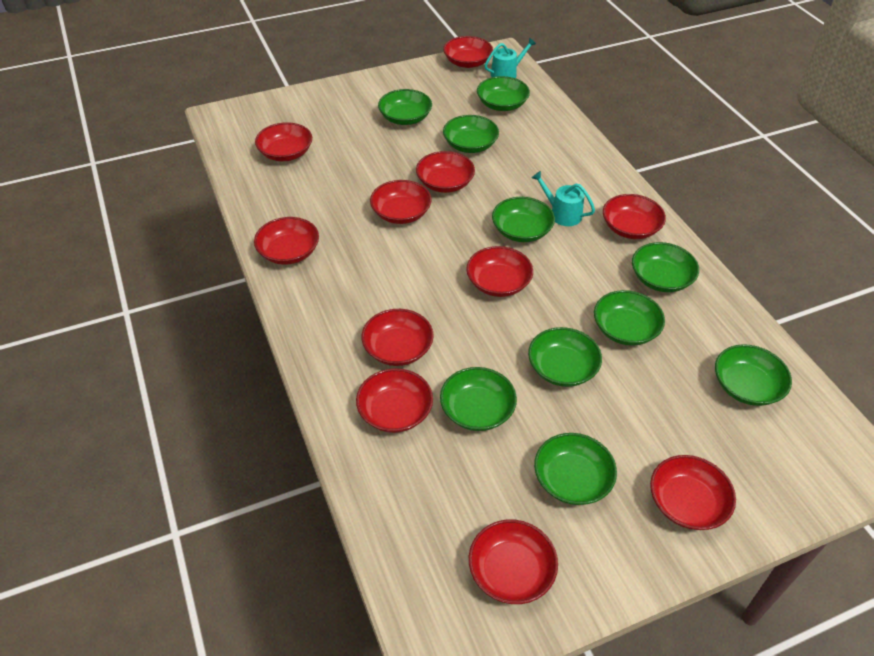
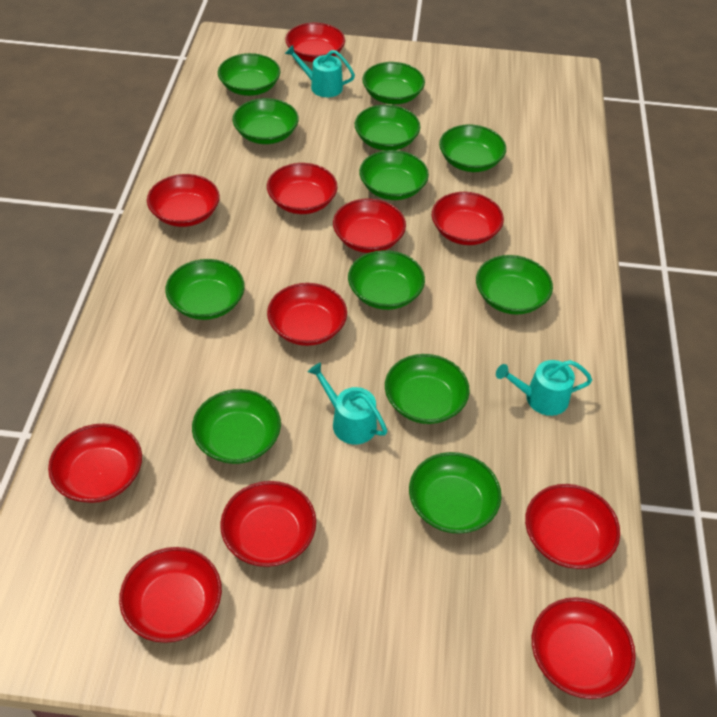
green bowl: [378,89,432,125] [440,367,517,431] [443,115,499,153] [477,76,530,111] [492,197,555,242] [528,327,602,387] [534,433,617,505] [594,290,665,346] [632,242,699,292] [715,344,792,406] = 10 -> [165,259,245,320] [192,389,281,464] [218,53,280,96] [233,98,299,144] [348,250,425,310] [355,105,420,151] [359,150,429,200] [362,62,425,104] [385,354,470,424] [409,452,501,534] [439,125,506,172] [476,255,553,315] = 12
turquoise watering can: [485,38,536,78] [532,171,595,226] = 2 -> [285,45,355,97] [308,363,387,445] [496,360,592,416] = 3

